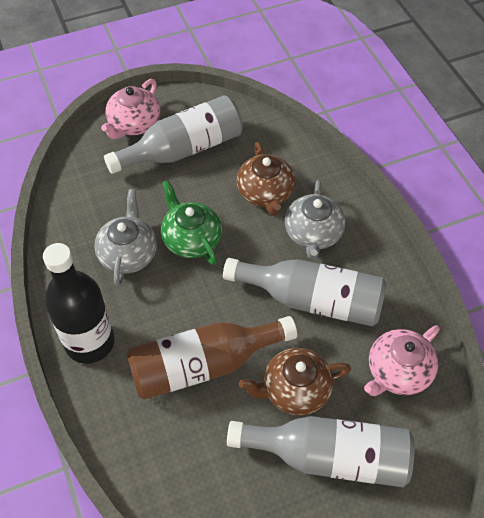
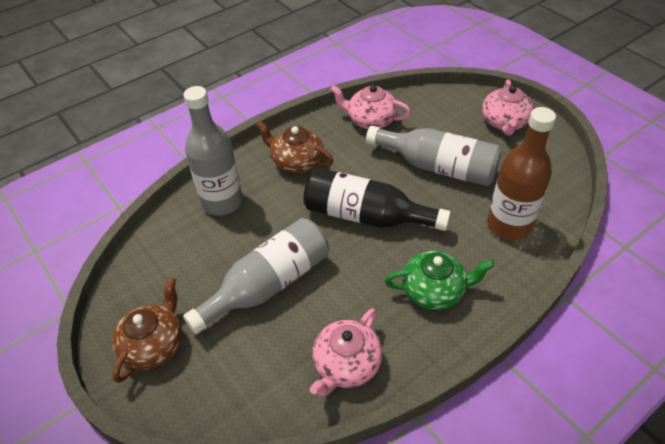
grey teapot: [94,189,157,286] [285,180,346,260] = 2 -> none = 0
pink teapot: [101,79,160,139] [364,325,440,396] = 2 -> [310,309,382,396] [330,85,411,129] [482,79,534,135] = 3

